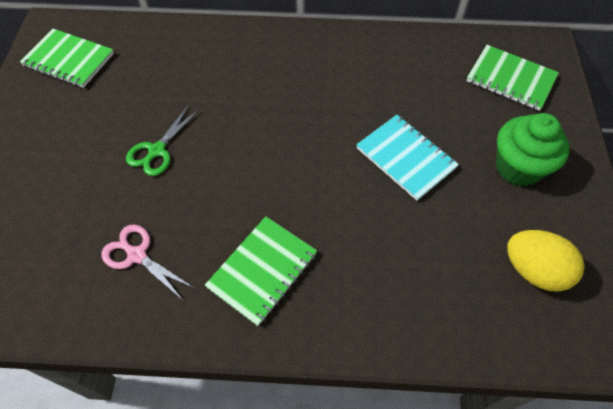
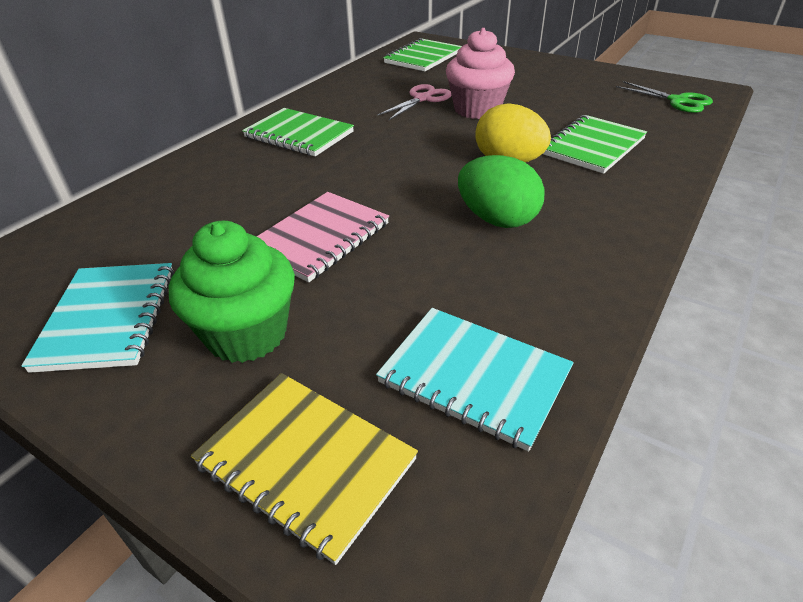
green egg: none = 0 -> [458,155,545,228] = 1
pink cupcake: none = 0 -> [446,28,515,119] = 1
pink notebook: none = 0 -> [256,192,389,282] = 1
turquoise notebook: [356,115,459,201] = 1 -> [21,263,174,373] [376,308,574,452] = 2
yellow notebook: none = 0 -> [191,373,418,565] = 1

